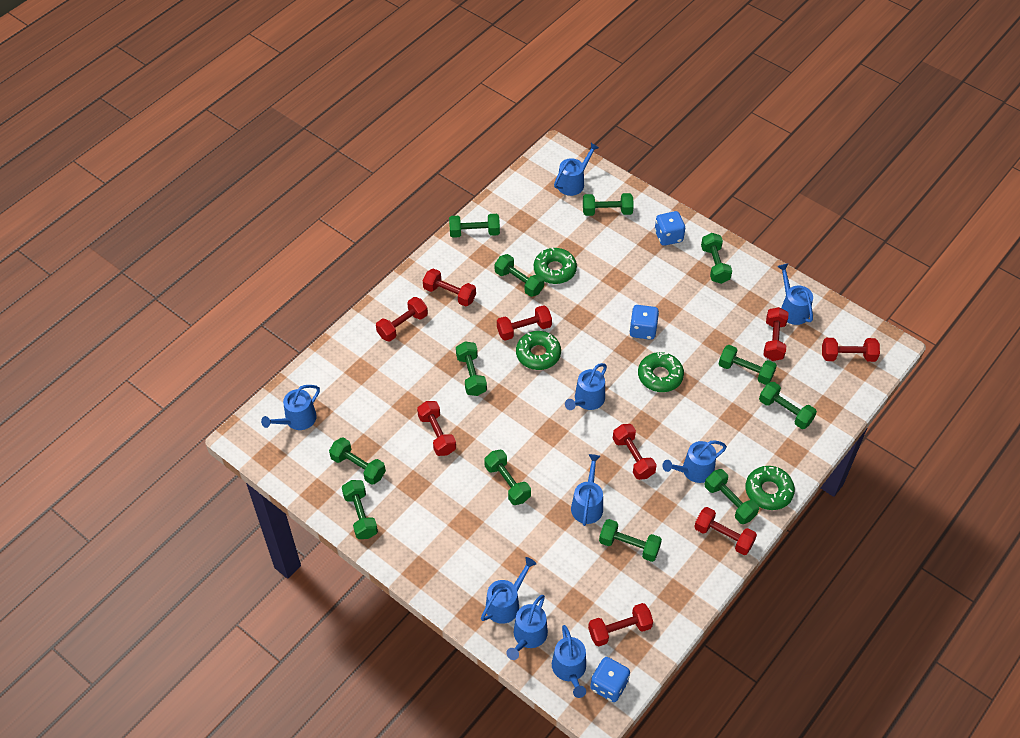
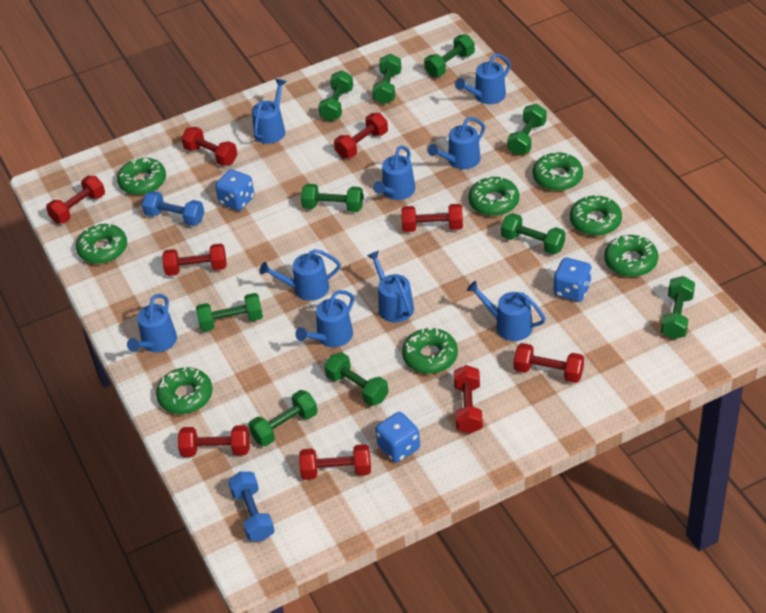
blue dumbbell: none = 0 -> [142,191,204,226] [228,472,274,541] = 2
green donut: [516,331,561,370] [534,248,577,284] [638,352,684,392] [745,466,795,510] = 4 -> [76,223,127,264] [117,157,166,195] [156,367,212,414] [402,328,458,374] [469,176,519,216] [533,151,583,191] [570,194,622,236] [604,235,658,277] = 8
green dumbbell: [329,437,386,485] [342,480,378,539] [449,214,500,238] [456,341,487,396] [484,450,531,505] [495,254,544,297] [583,193,634,216] [599,519,662,562] [701,233,732,284] [705,469,759,524] [719,345,777,385] [759,382,817,429] = 12 -> [196,293,263,331] [248,390,318,446] [301,184,363,212] [318,70,353,121] [324,352,389,406] [372,54,402,104] [424,34,475,77] [501,213,565,255] [508,104,546,156] [661,276,695,339] = 10

